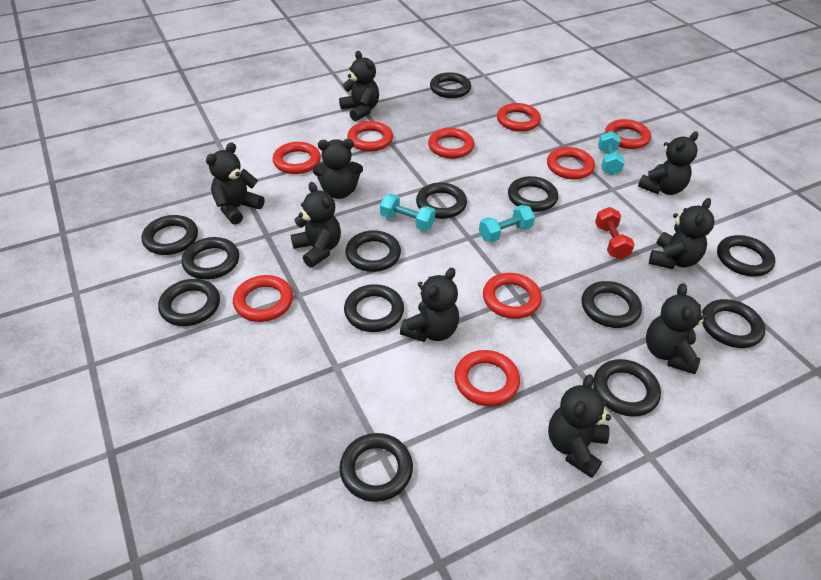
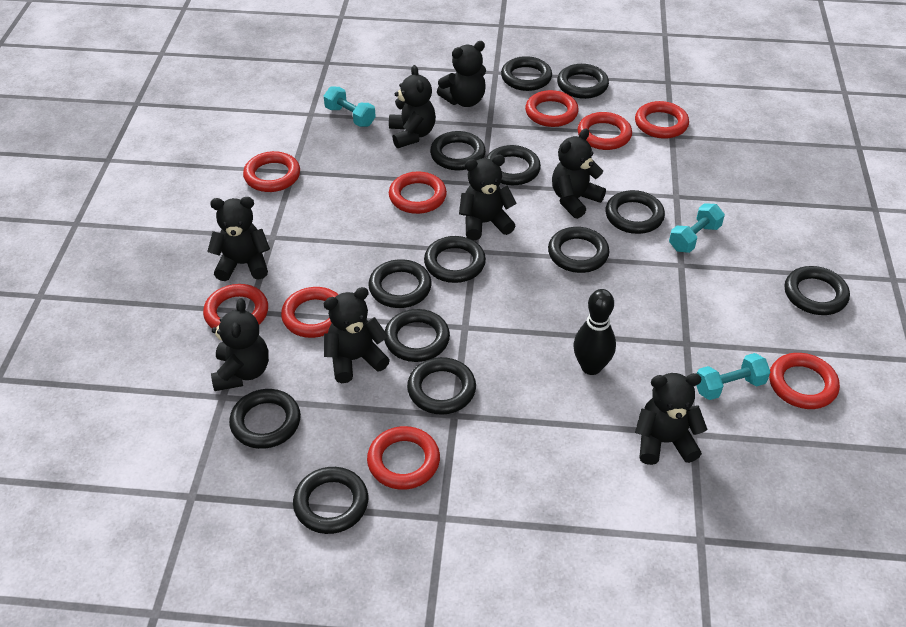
black bowling pin: none = 0 -> [573,289,616,375] = 1
black teddy bear: [206,143,264,225] [291,182,341,268] [313,139,363,199] [339,51,379,121] [400,268,459,342] [548,374,611,478] [638,132,699,195] [646,283,708,374] [649,198,715,269] = 9 -> [207,197,270,281] [211,298,269,391] [324,287,390,383] [389,65,436,148] [437,41,486,107] [459,155,517,240] [552,129,606,219] [635,373,707,465] = 8
red dumbbell: [595,207,635,259] = 1 -> none = 0

